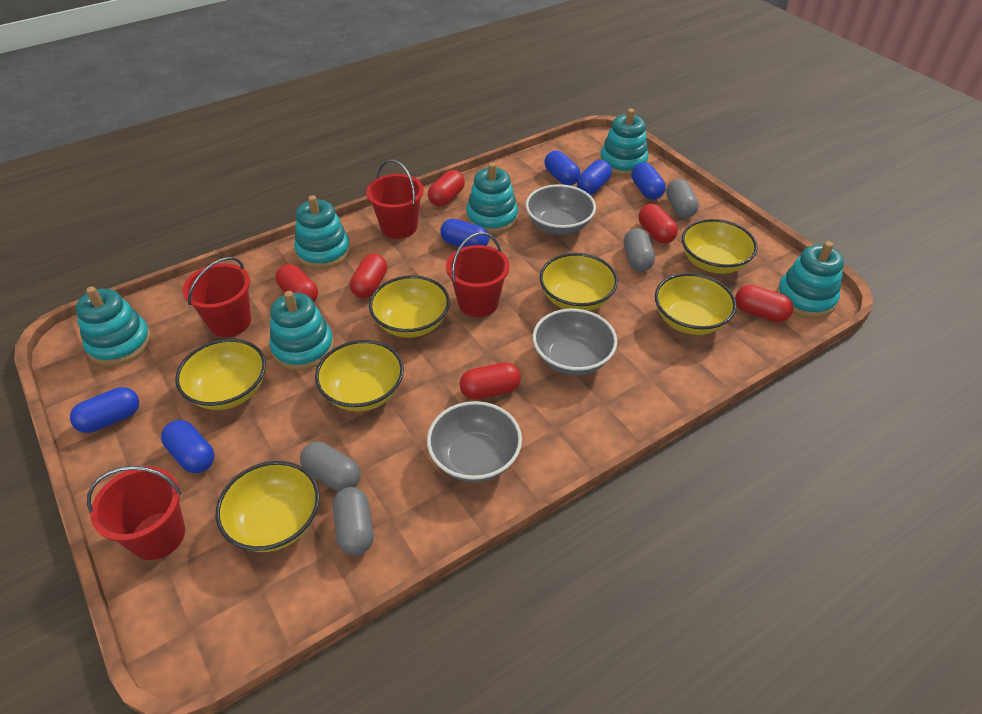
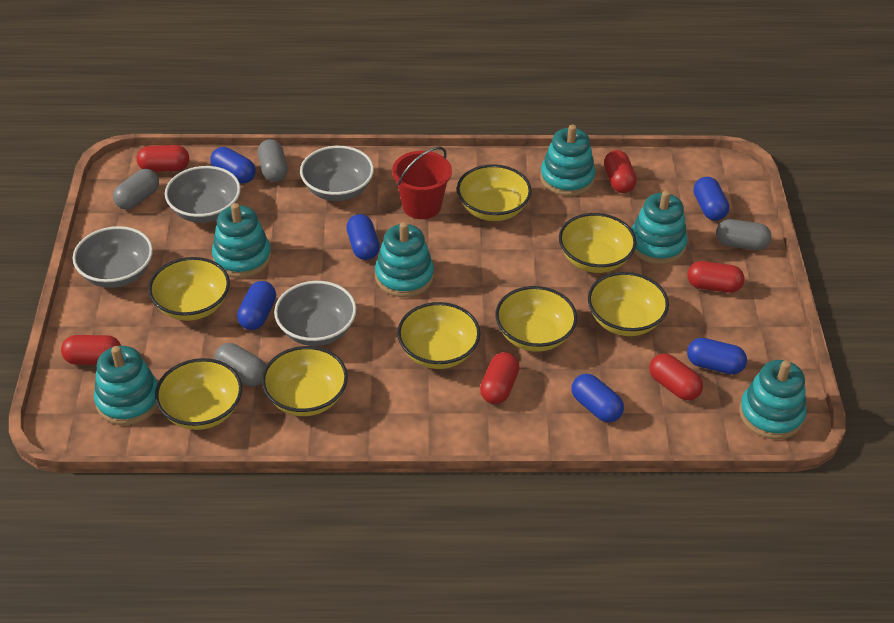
grey bowl: [427,401,522,482] [525,184,596,235] [533,309,617,375] = 3 -> [72,226,153,288] [165,166,241,223] [274,281,357,346] [300,146,374,201] = 4
red bucket: [87,466,185,560] [182,257,251,337] [366,159,424,239] [446,232,510,317] = 4 -> [392,147,452,219] = 1
yellow bowl: [175,339,266,410] [216,461,320,552] [315,340,404,411] [369,275,450,338] [540,253,618,311] [655,273,737,335] [682,219,758,274] = 7 -> [148,257,230,321] [155,358,242,430] [262,346,348,416] [397,302,480,369] [457,164,532,221] [495,286,577,352] [559,213,636,273] [588,272,669,336] = 8

